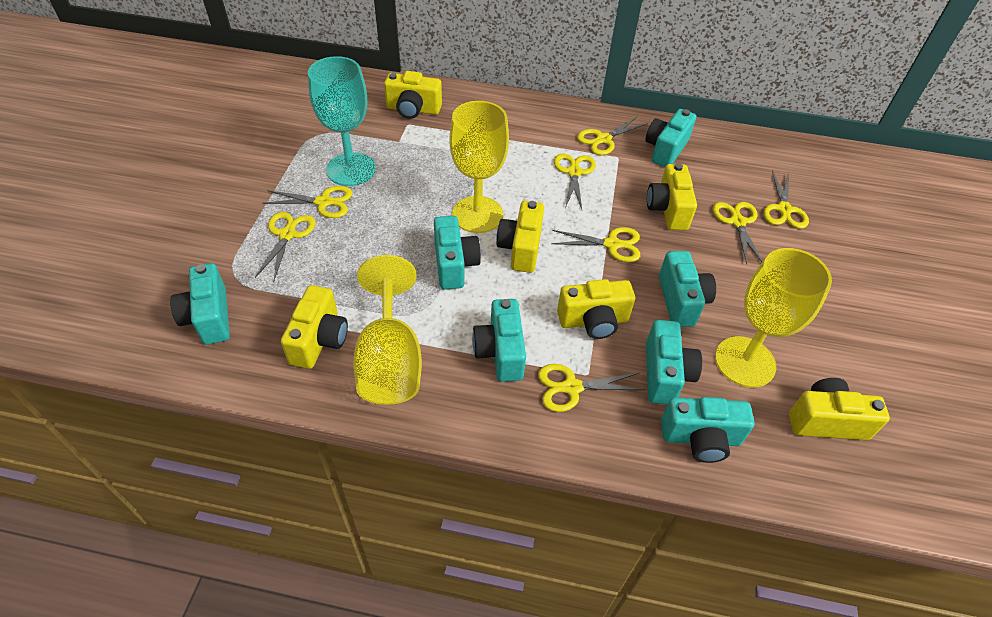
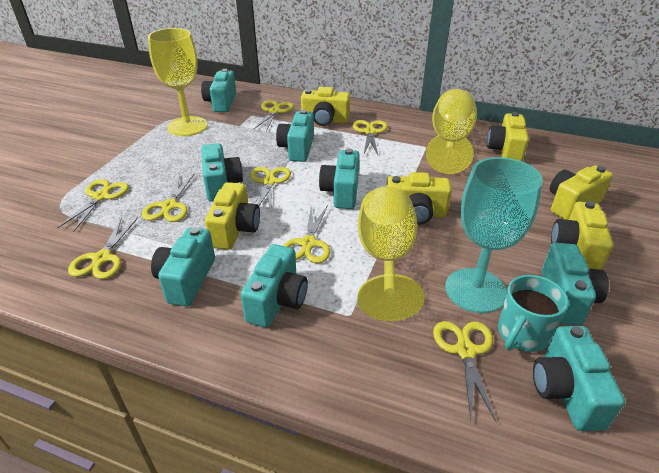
turquoise camera: [170,263,230,345] [434,216,481,290] [472,299,526,382] [645,109,696,167] [646,320,702,405] [659,251,716,327] [661,397,755,463] = 7 -> [151,227,215,306] [201,69,236,112] [201,143,243,202] [241,244,308,328] [276,110,314,162] [319,148,360,209] [533,326,625,431] [542,243,609,325] = 8
turquoise mug: none = 0 -> [498,275,569,352] = 1

